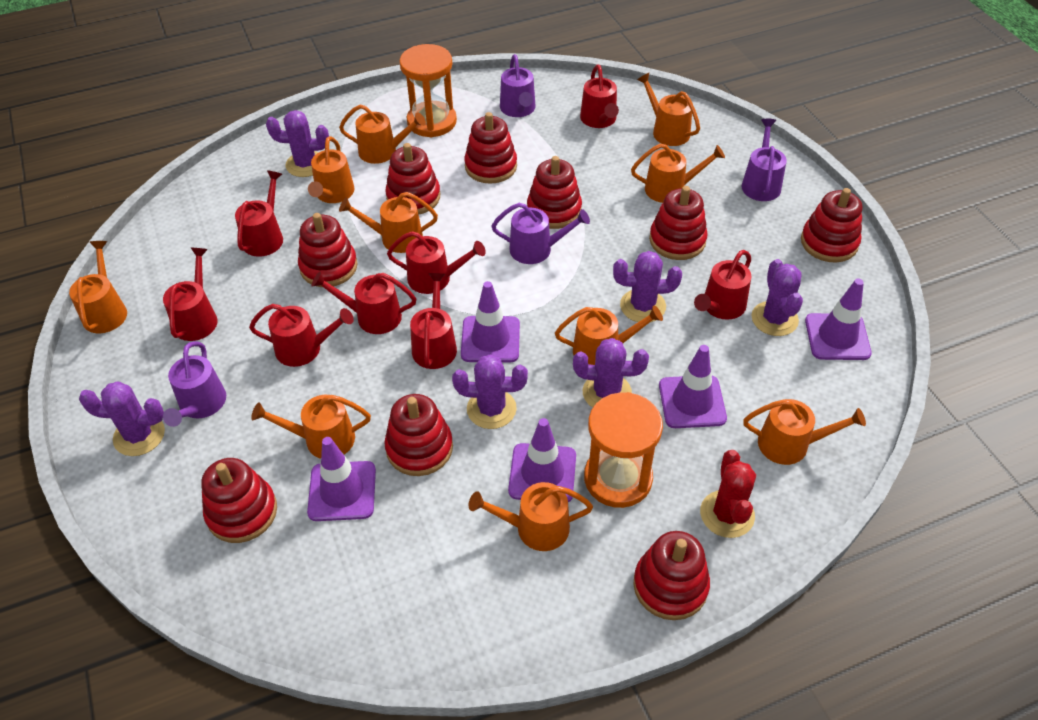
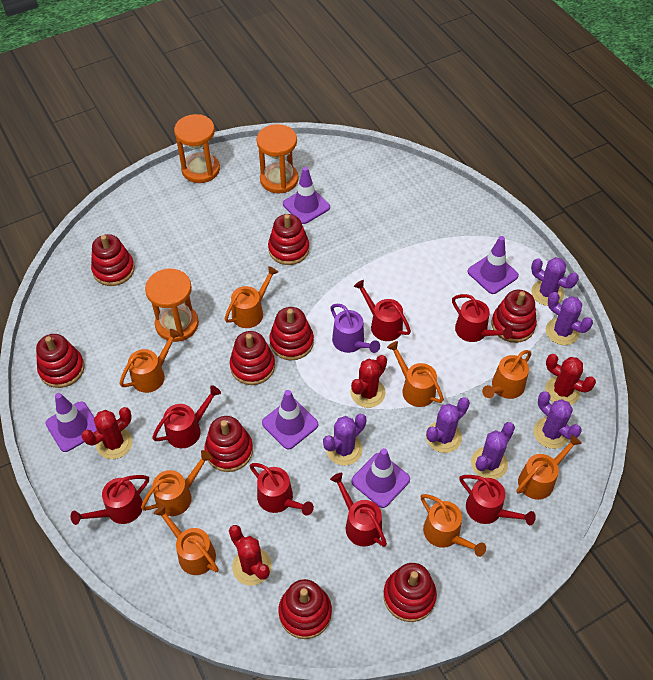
orange hourglass: [399,44,457,137] [584,392,663,508] = 2 -> [145,269,199,342] [174,114,220,183] [256,124,299,194] = 3
orange watering can: [69,241,127,333] [251,395,371,459] [308,136,355,203] [339,105,426,164] [339,192,438,253] [469,482,593,551] [555,305,663,365] [631,144,725,203] [637,73,700,146] [743,399,866,465] = 10 -> [119,329,180,393] [141,450,213,516] [154,505,218,575] [225,266,278,328] [387,341,444,407] [421,494,486,557] [482,350,531,399] [517,434,582,500] = 8
purple watering can: [163,341,226,427] [491,203,590,264] [500,54,536,117] [742,119,787,201] = 4 -> [330,304,380,353] = 1
red cactus: [700,450,756,538] = 1 -> [82,407,133,459] [229,525,272,586] [351,355,387,408] [545,354,596,405] = 4
red watering can: [163,248,218,341] [235,170,283,257] [249,304,354,367] [312,272,416,334] [387,231,486,294] [410,273,457,369] [580,65,619,128] [694,250,751,320] = 8 -> [71,475,149,525] [152,385,221,448] [250,463,314,516] [330,473,387,547] [354,280,411,341] [452,294,513,342] [459,475,536,525] = 7

